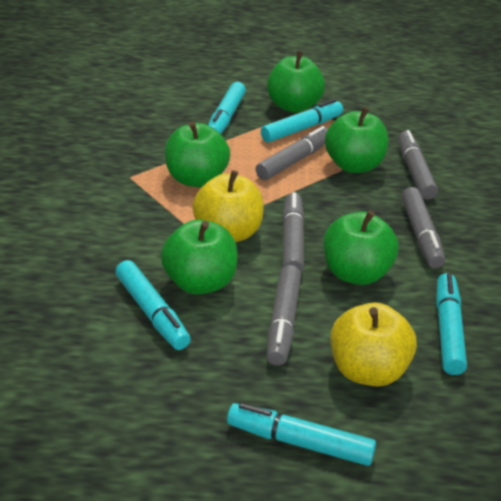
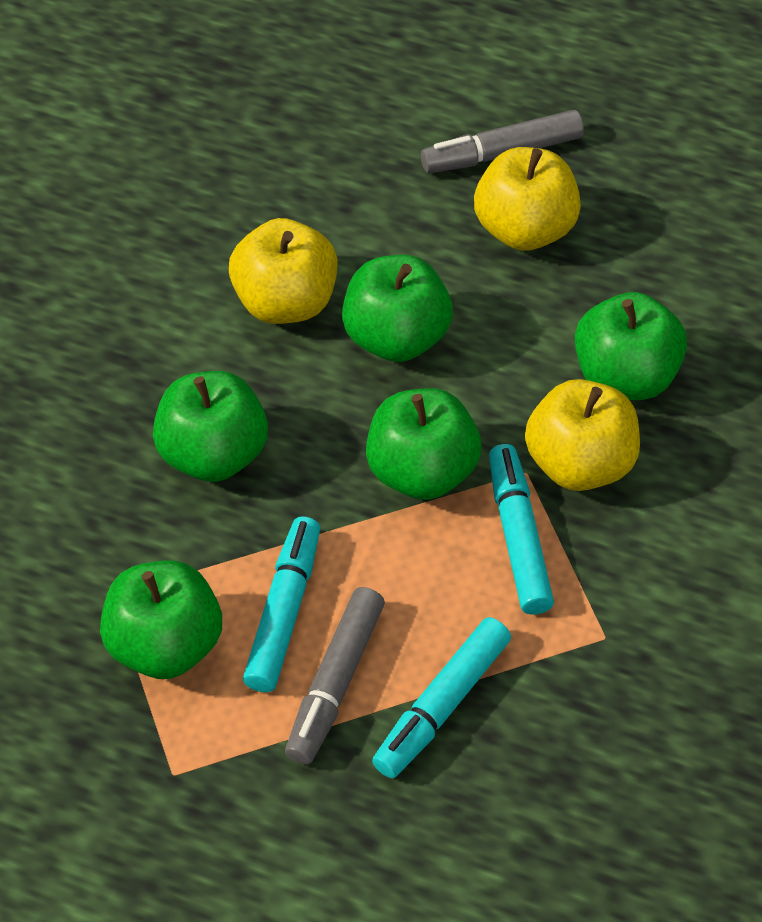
grey marker: [256,126,328,180] [267,265,301,365] [282,192,305,272] [398,130,438,200] [402,187,445,269] = 5 -> [285,587,385,765] [421,110,584,173] = 2
turquoise marker: [115,260,191,350] [208,82,246,134] [227,403,376,466] [261,99,343,142] [436,273,467,375] = 5 -> [243,516,320,692] [372,617,511,778] [489,444,554,615] = 3
yellow apple: [192,170,264,242] [331,302,417,386] = 2 -> [229,218,338,324] [474,147,581,251] [525,379,640,491] = 3

